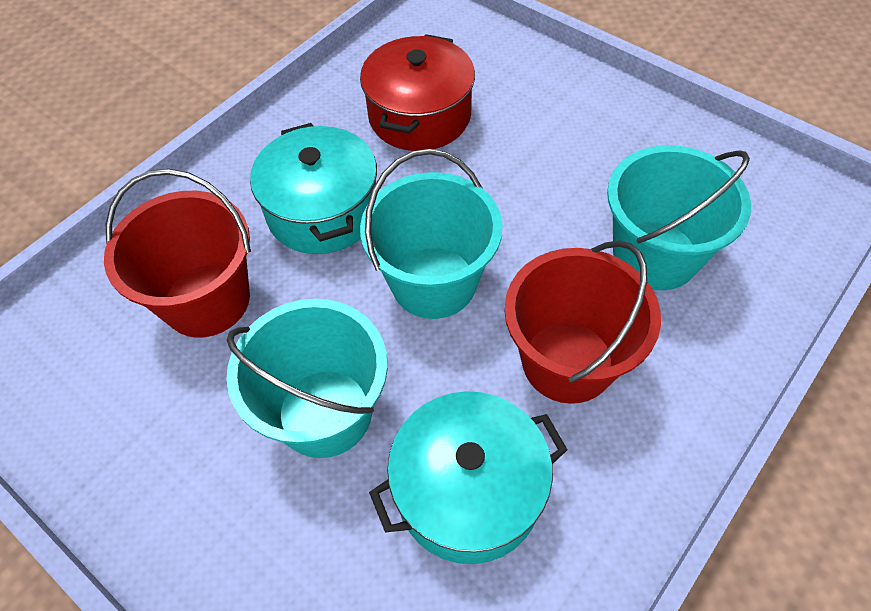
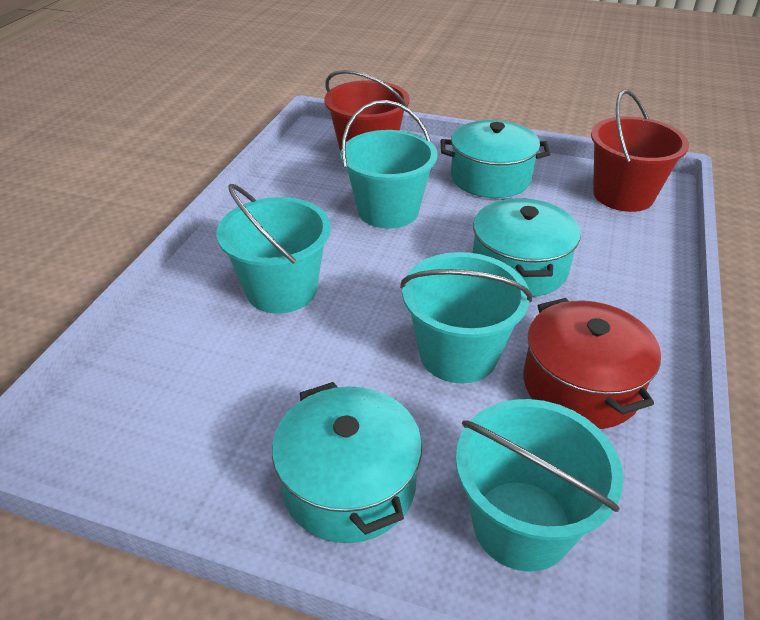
turquoise bucket: [226,299,388,458] [360,149,503,319] [607,145,751,290] = 3 -> [216,184,331,314] [341,100,438,229] [400,252,532,383] [456,399,624,572] = 4
turquoise pot: [250,123,377,254] [369,391,567,564] = 2 -> [272,382,422,543] [441,120,550,198] [473,198,581,297] = 3

